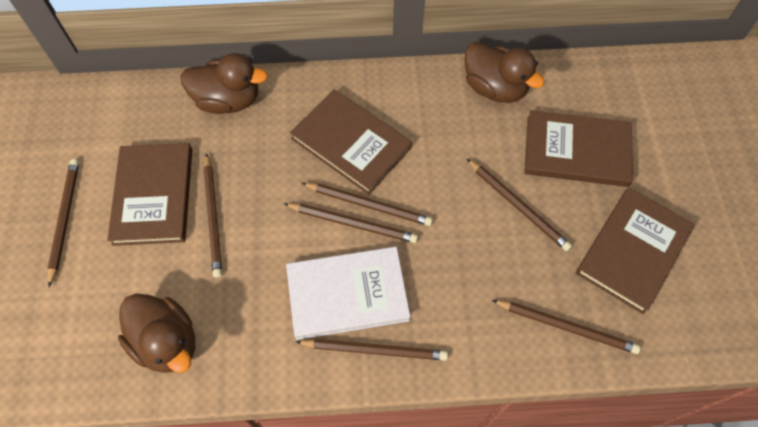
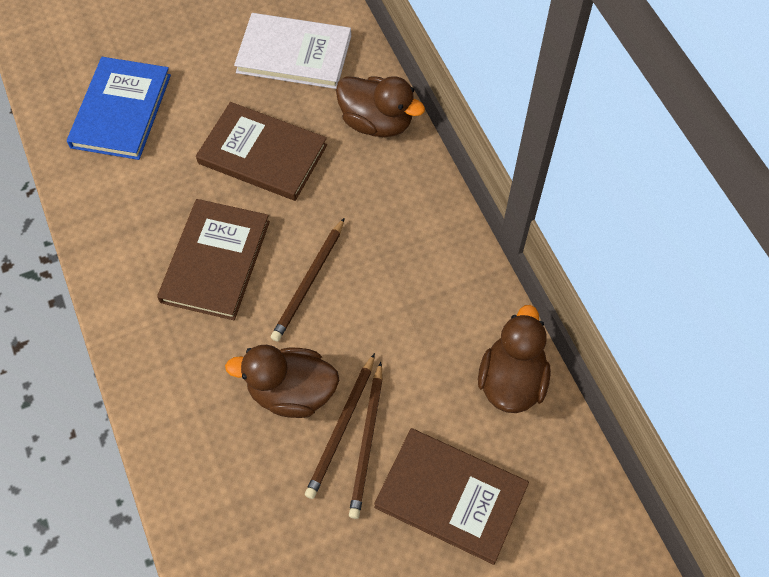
blue book: none = 0 -> [67,57,171,160] = 1
brown book: [107,143,192,246] [290,90,412,195] [524,110,633,187] [576,188,695,314] = 4 -> [157,199,270,320] [196,102,327,201] [374,428,529,565] = 3
brown pencil: [47,159,79,287] [203,153,222,278] [284,203,418,243] [296,339,448,361] [302,183,433,226] [467,159,572,251] [492,300,641,354] = 7 -> [271,218,344,341] [305,353,375,499] [349,362,383,519] = 3

